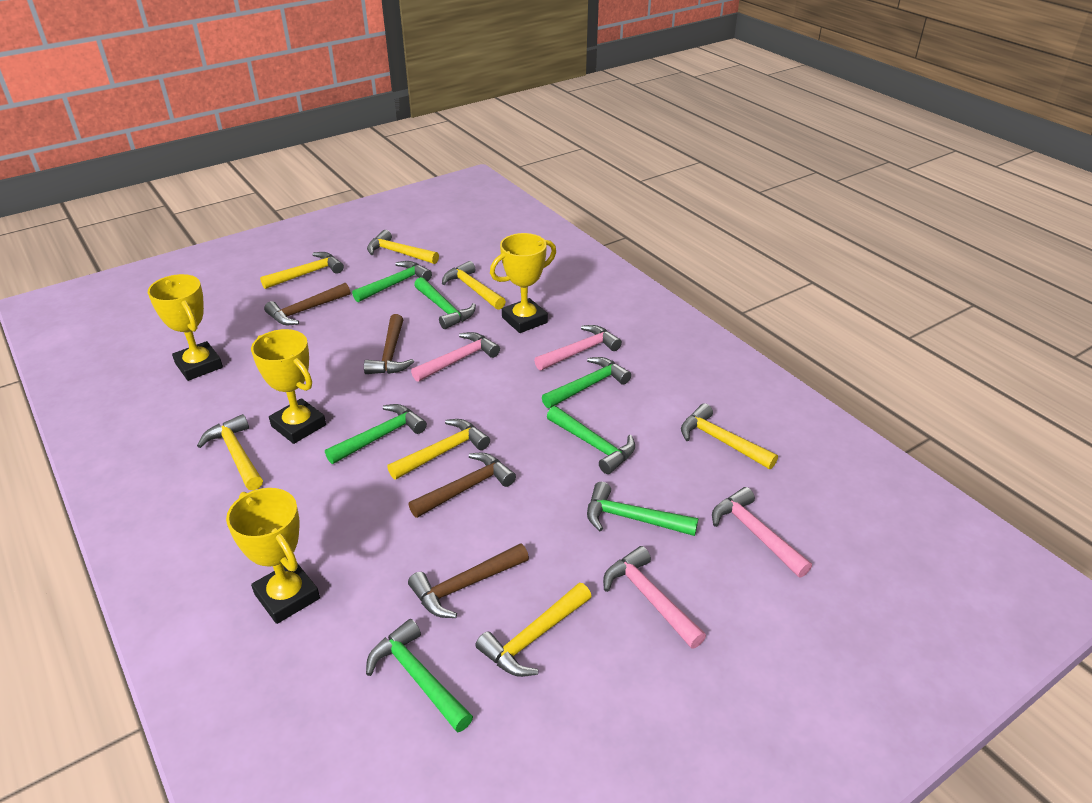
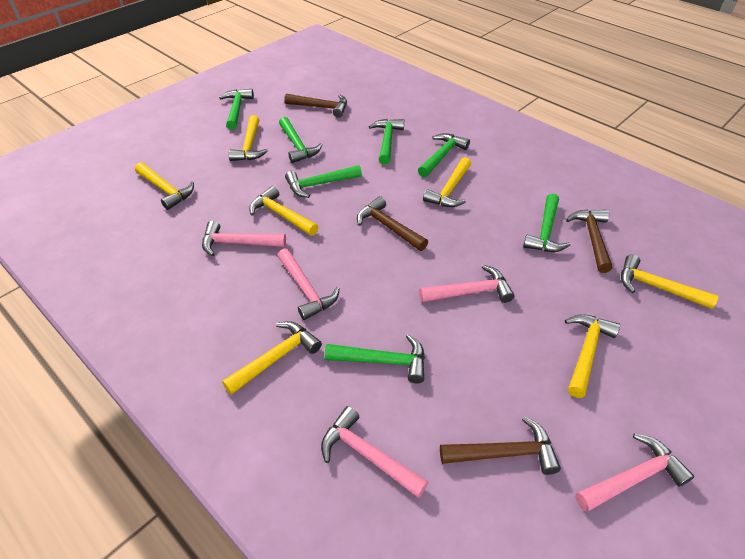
pink hammer: [411,332,500,382] [534,325,622,370] [603,546,706,649] [712,487,812,577] = 4 -> [202,221,286,256] [277,248,340,320] [321,406,428,498] [419,265,515,303] [575,434,694,512] = 5
yellow trophy: [148,274,223,381] [226,488,320,624] [251,329,326,444] [490,233,556,333] = 4 -> none = 0

